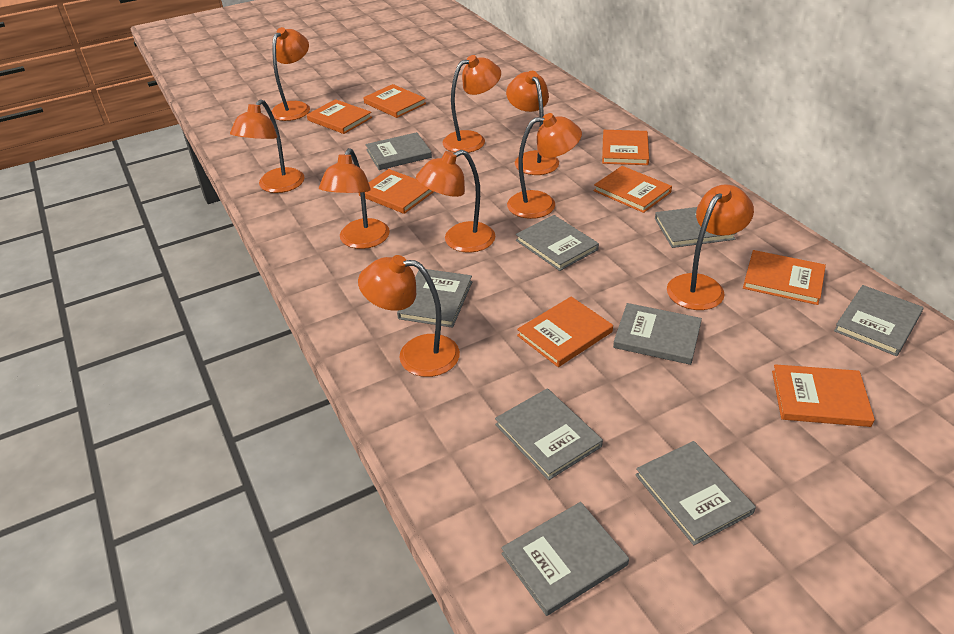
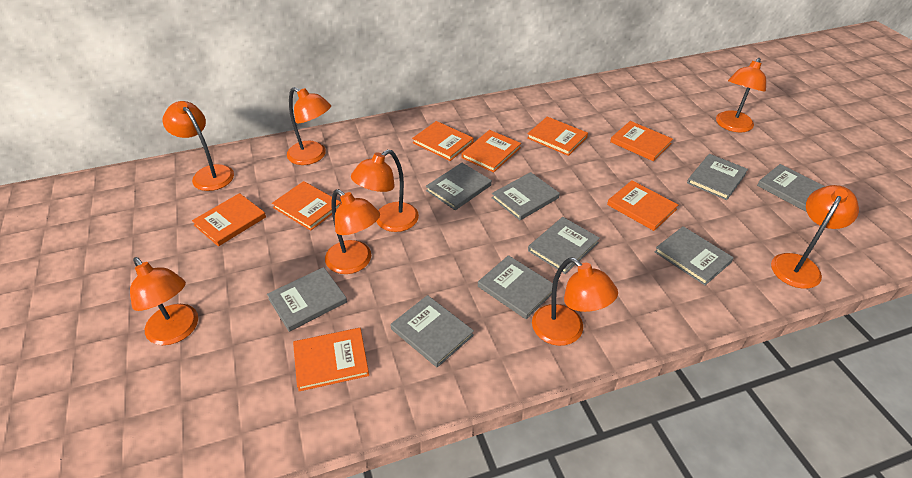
orange lamp: [230,99,305,193] [271,27,310,121] [319,148,390,249] [358,255,460,377] [416,150,495,253] [442,55,501,153] [506,71,559,175] [507,113,582,219] [667,184,754,310] = 9 -> [130,257,198,345] [163,101,234,191] [287,87,331,165] [325,189,380,274] [351,149,419,232] [532,257,618,346] [716,58,766,133] [771,185,859,289] = 8

